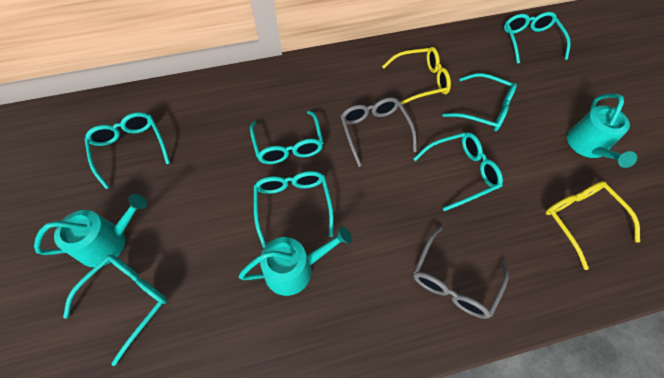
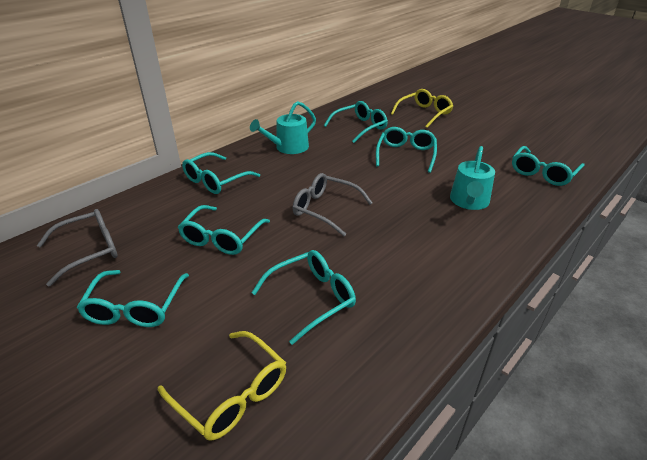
turquoise watering can: [34,194,147,267] [238,226,352,296] [567,93,637,168] = 3 -> [250,101,316,154] [450,146,495,210] = 2

